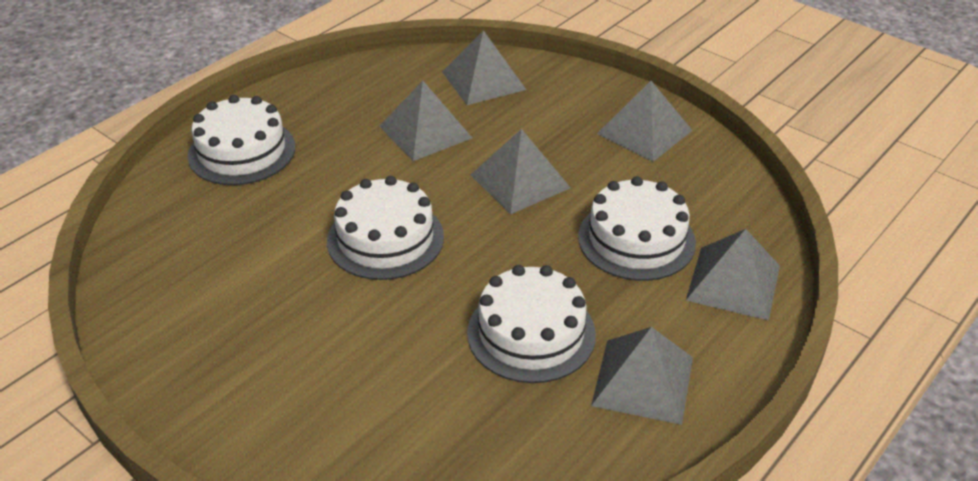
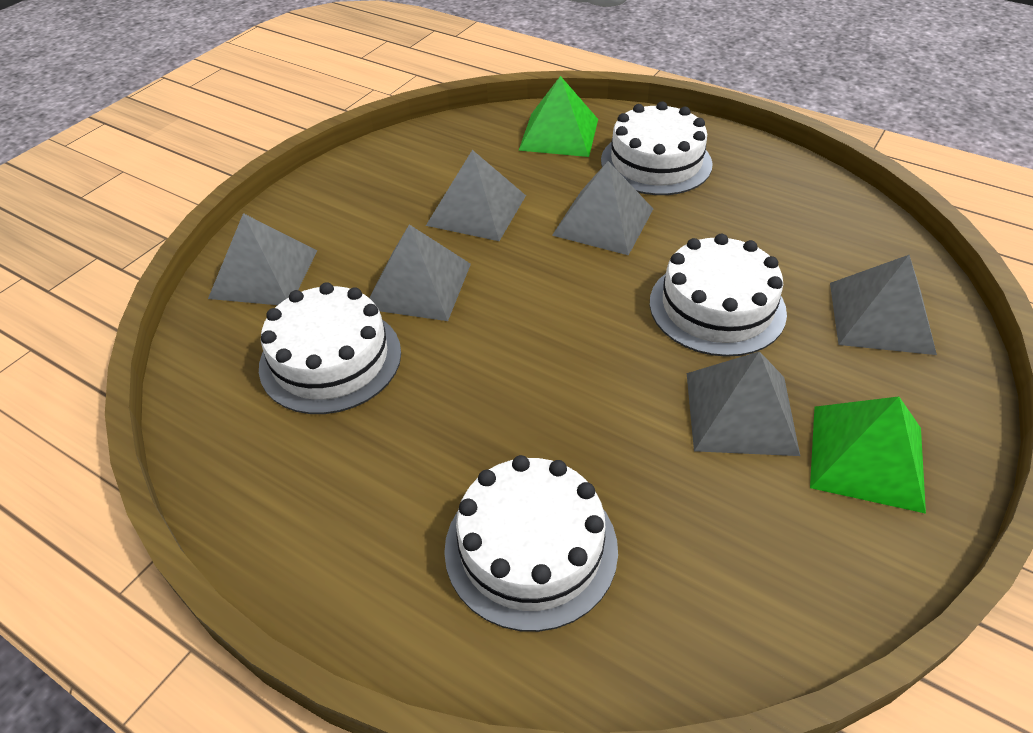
green pyramid: none = 0 -> [518,76,598,157] [810,396,926,514] = 2

